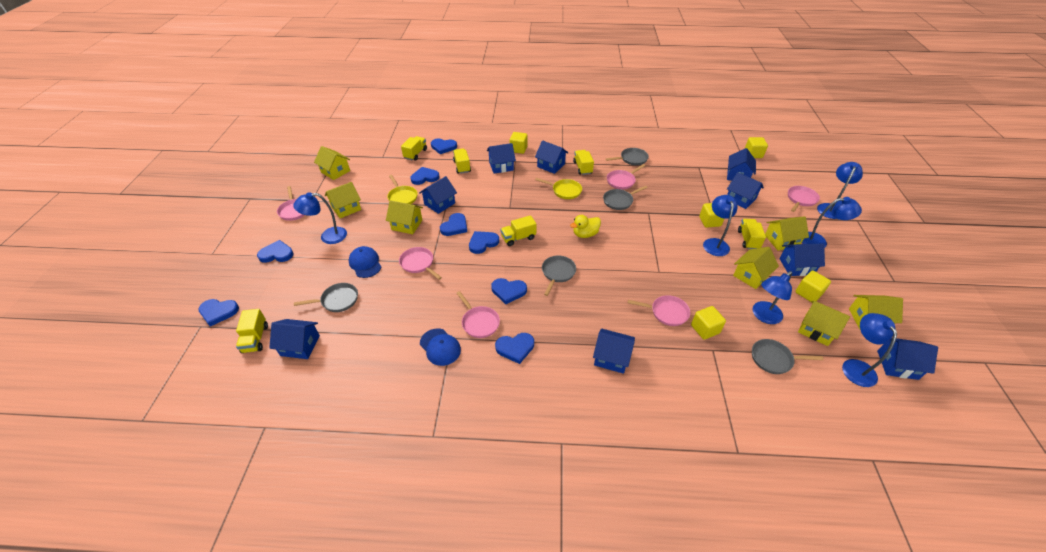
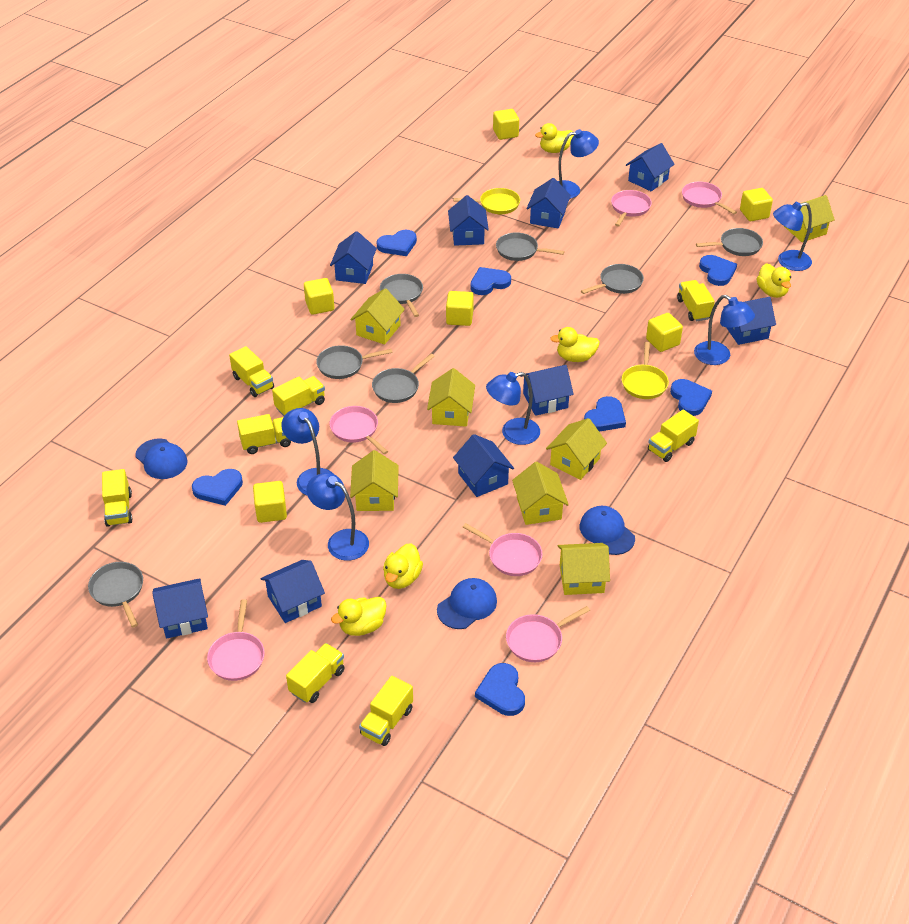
blue cap: [349,246,381,278] [420,329,461,366] = 2 -> [135,438,188,479] [437,578,497,629] [580,506,635,555] = 3
blue heart: [198,299,239,326] [257,240,293,263] [411,167,440,185] [431,138,457,154] [440,213,467,236] [469,231,499,254] [491,278,527,304] [495,333,534,364] = 8 -> [192,469,243,506] [377,230,417,256] [471,267,511,295] [475,663,525,716] [584,396,626,432] [670,379,712,416] [699,255,737,286] = 7
grey pan: [294,283,358,312] [542,255,576,296] [603,186,648,210] [606,148,649,165] [752,339,824,374] = 5 -> [88,562,143,628] [316,345,393,379] [372,354,435,403] [380,274,423,317] [496,232,565,261] [581,264,644,294] [696,228,763,256] = 7
yellow cube: [510,132,528,154] [691,306,726,340] [699,203,725,228] [745,137,768,158] [795,270,831,302] = 5 -> [253,481,287,523] [304,278,334,315] [446,291,474,326] [493,109,519,140] [646,313,683,352] [740,188,773,221] = 6
yellow duck: [570,215,601,238] = 1 -> [331,597,387,636] [383,543,423,589] [535,123,574,153] [550,327,600,362] [757,263,791,298] = 5
yellow truck: [236,309,268,353] [401,136,427,161] [453,148,471,174] [501,215,537,246] [573,150,594,175] [738,219,766,249] = 6 -> [102,469,133,527] [229,346,274,397] [237,414,291,454] [272,376,325,416] [286,643,345,703] [359,676,413,746] [648,410,699,462] [677,280,715,321] = 8

